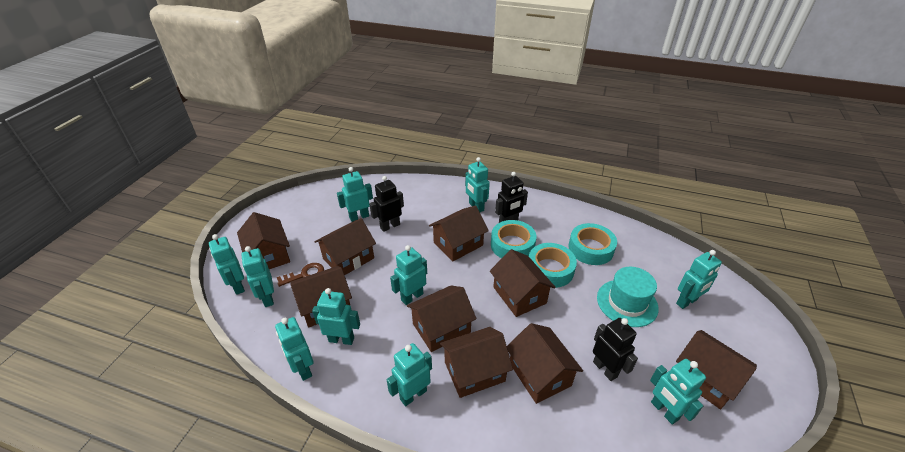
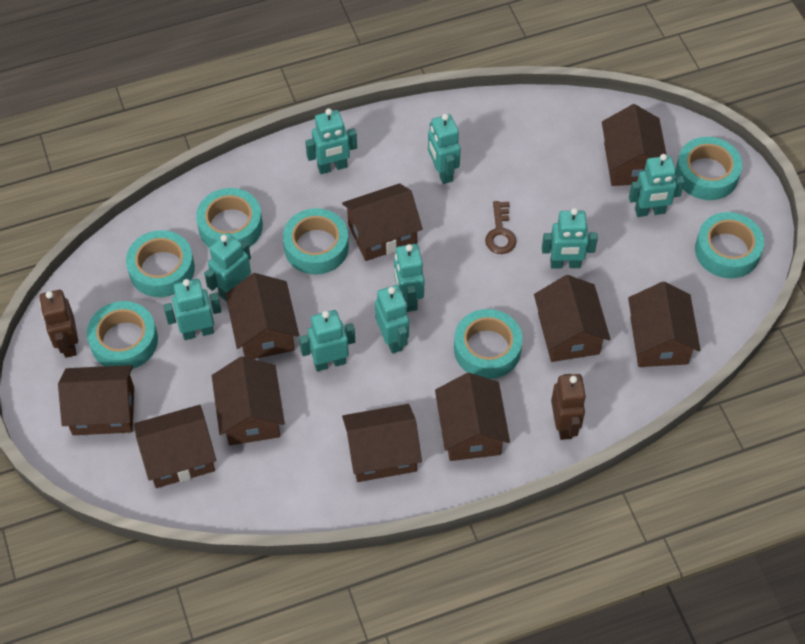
black robot: [369,176,404,232] [495,172,528,223] [593,318,638,381] = 3 -> none = 0
brown house: [237,212,290,269] [290,266,352,328] [315,218,376,275] [407,285,476,352] [429,206,489,261] [440,327,513,398] [490,249,556,317] [507,323,583,404] [676,330,757,409] = 9 -> [58,365,134,435] [134,405,216,488] [212,357,285,445] [225,273,299,359] [342,183,423,261] [342,404,422,482] [435,373,510,461] [534,275,610,362] [602,104,667,186] [628,282,701,367] = 10
brown robot: none = 0 -> [39,290,78,358] [551,374,586,440] = 2
turquoise hat: [597,267,659,327] = 1 -> none = 0
turquoise robot: [209,234,245,295] [241,246,274,307] [275,317,314,381] [312,288,360,345] [337,167,373,222] [387,343,432,406] [390,245,427,305] [465,157,490,212] [650,359,706,425] [676,250,722,309] = 10 -> [163,279,221,340] [204,233,251,301] [299,310,355,371] [305,108,357,174] [375,285,409,354] [394,244,424,312] [428,114,461,184] [542,208,598,269] [629,154,685,217] = 9
turquoise tape: [491,220,537,258] [529,243,577,288] [568,223,617,265] = 3 -> [87,301,158,369] [126,230,195,297] [196,188,263,248] [283,208,349,275] [454,309,523,379] [676,137,742,200] [695,212,764,278] = 7

